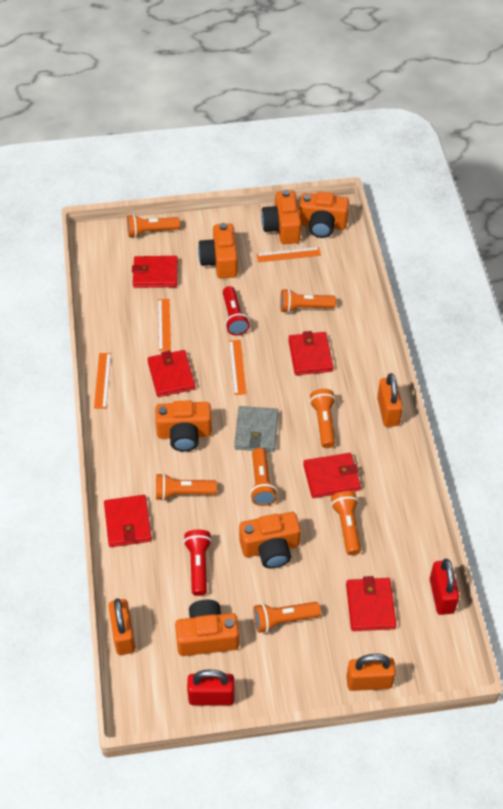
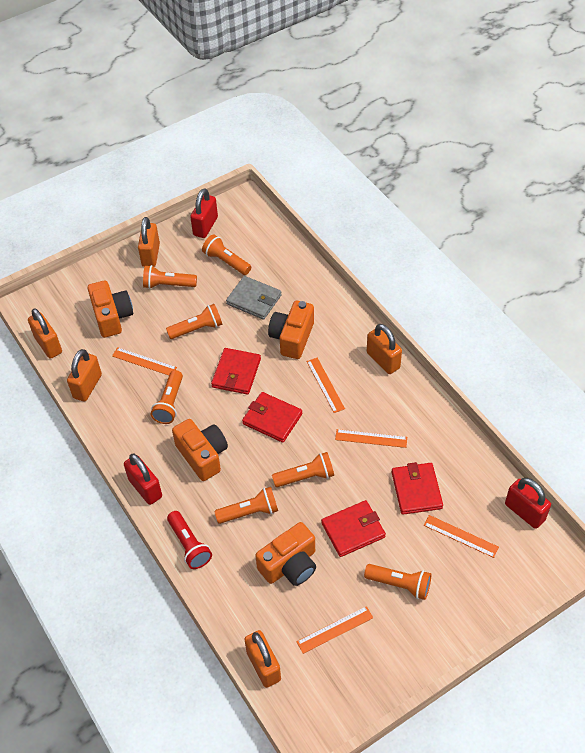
orange camera: [155,400,212,452] [175,600,239,656] [198,223,238,279] [239,512,301,568] [261,190,301,244] [299,192,349,238] = 6 -> [87,280,133,338] [172,419,228,481] [255,522,316,586] [268,301,314,359] = 4
orange padlock: [109,598,135,655] [346,654,396,691] [377,373,403,427] = 3 -> [28,308,62,359] [67,349,102,401] [138,217,160,267] [244,630,281,688] [367,324,402,374] = 5
orange ruler: [94,353,111,409] [158,299,171,351] [229,340,247,395] [257,247,321,262] = 4 -> [112,347,177,376] [296,606,373,654] [307,358,345,413] [335,429,407,448] [424,515,499,558] = 5
red flashlight: [184,530,212,596] [223,286,250,336] = 2 -> [167,511,212,569] = 1
red padlock: [187,670,235,705] [430,559,459,615] = 2 -> [124,454,162,505] [190,188,218,238] [505,478,551,529] = 3
red wallet: [104,495,152,547] [132,256,178,288] [148,350,195,397] [288,331,333,375] [303,453,361,498] [346,576,397,631] = 6 -> [211,348,261,395] [242,392,302,443] [321,500,386,557] [392,462,443,515] = 4

